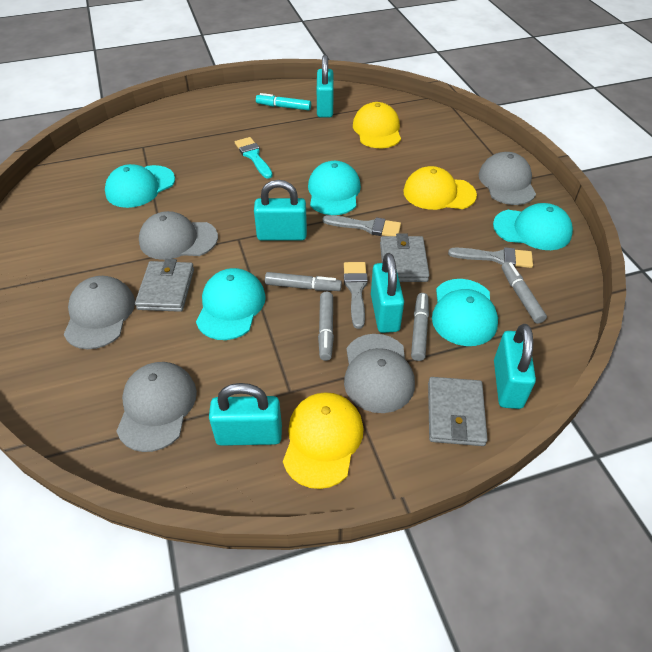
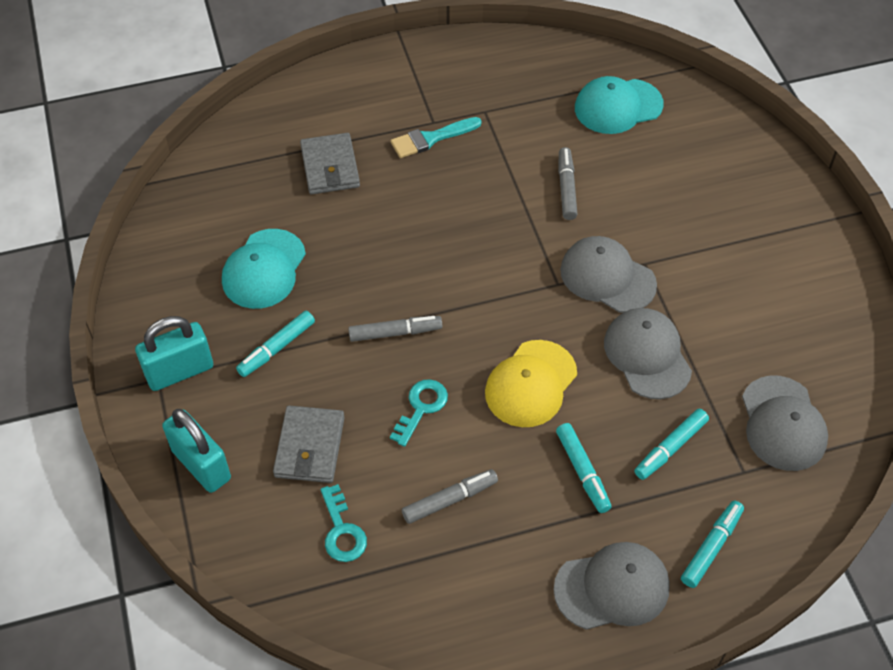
grey brush: [322,215,401,236] [344,262,368,329] [448,247,533,268] = 3 -> none = 0
grey cap: [63,276,135,349] [116,362,197,452] [139,211,218,260] [344,334,415,413] [478,152,536,205] = 5 -> [554,542,670,630] [560,236,657,313] [604,308,692,399] [742,376,828,471] = 4
grey marker: [265,272,342,291] [318,292,334,361] [411,293,429,361] [501,262,547,324] = 4 -> [348,316,442,342] [402,469,498,524] [558,147,578,220] = 3
grey wallet: [135,259,194,312] [380,233,429,282] [428,377,488,446] = 3 -> [273,406,345,483] [300,133,360,194] = 2
turquoise cap: [105,164,175,208] [196,268,266,340] [308,161,361,215] [432,279,498,346] [493,203,573,250] = 5 -> [222,229,306,309] [575,76,664,134] = 2
turquoise key: none = 0 -> [320,484,367,562] [390,379,448,447] = 2
turquoise marker: [256,93,311,110] = 1 -> [236,311,315,377] [556,423,612,513] [634,409,709,480] [681,501,744,588] = 4
turquoise padlock: [209,383,282,446] [254,180,307,241] [317,55,334,118] [371,253,404,333] [494,324,536,409] = 5 -> [135,316,213,391] [162,409,231,493] = 2
yellow cap: [283,392,363,489] [353,102,401,148] [403,166,477,210] = 3 -> [485,340,577,427] = 1

